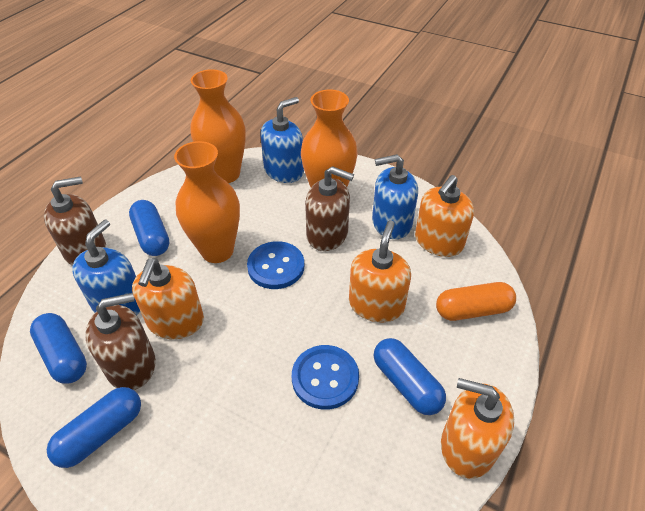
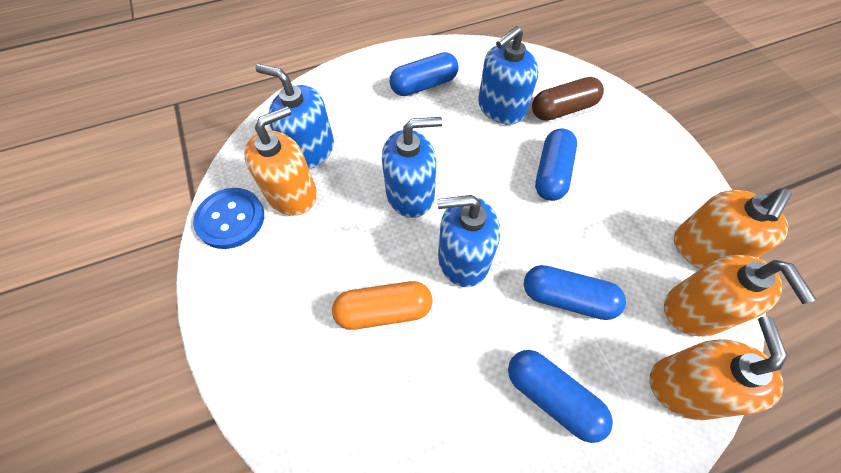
blue button: [247,241,304,289] [292,345,359,410] = 2 -> [193,188,264,249] = 1
blue soap dispenser: [72,220,140,315] [261,97,304,183] [372,154,418,239] = 3 -> [256,64,334,169] [382,117,442,218] [437,195,500,287] [478,26,539,125] = 4
brown capsule: none = 0 -> [532,77,604,121] = 1
brown soap dispenser: [44,177,106,266] [85,293,156,390] [305,166,354,251] = 3 -> none = 0
orange vase: [174,141,240,263] [190,69,245,183] [301,89,358,187] = 3 -> none = 0

